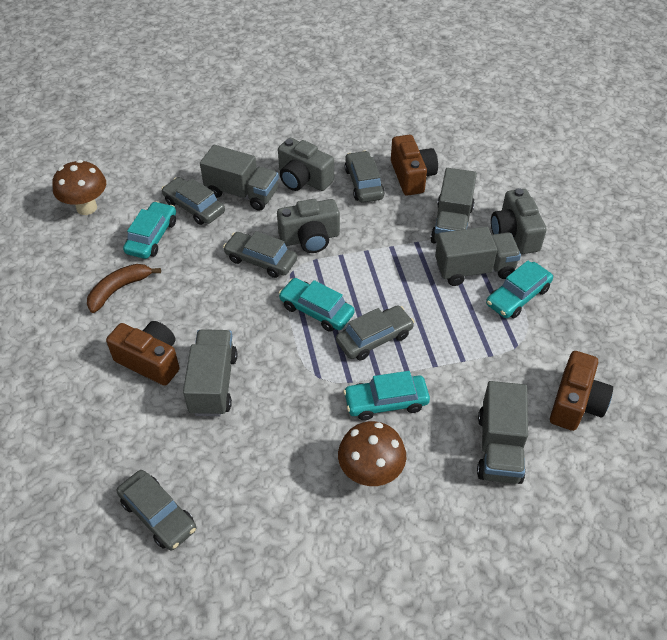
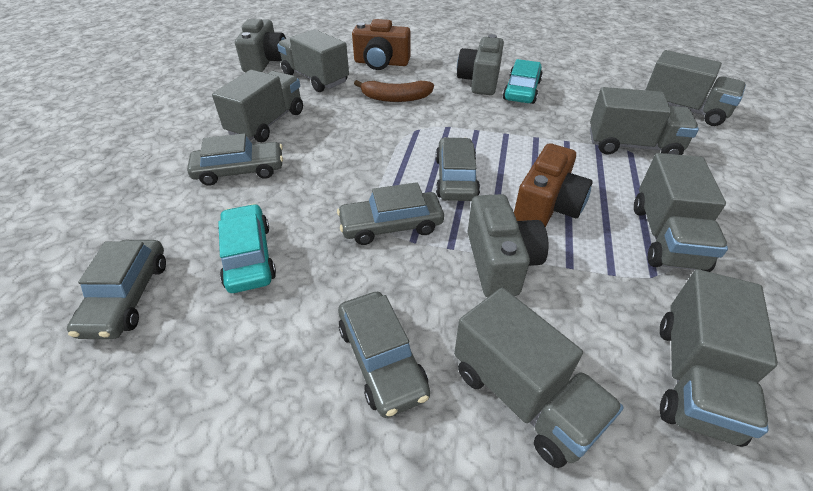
brown camera: [106,321,180,386] [391,135,438,196] [550,351,613,431] = 3 -> [352,19,411,70] [514,143,593,227] = 2
brown mushroom: [52,160,106,215] [338,421,406,486] = 2 -> none = 0
grey truck: [183,329,237,416] [200,145,279,211] [430,168,477,243] [435,227,521,286] [477,381,528,484] = 5 -> [212,70,303,142] [277,29,349,92] [454,288,624,468] [590,87,699,155] [634,153,728,272] [646,50,746,126] [660,269,778,447] = 7
turquoise car: [123,201,176,259] [279,278,355,332] [343,371,430,421] [486,261,553,319] = 4 -> [218,204,276,293] [503,59,543,104] = 2

